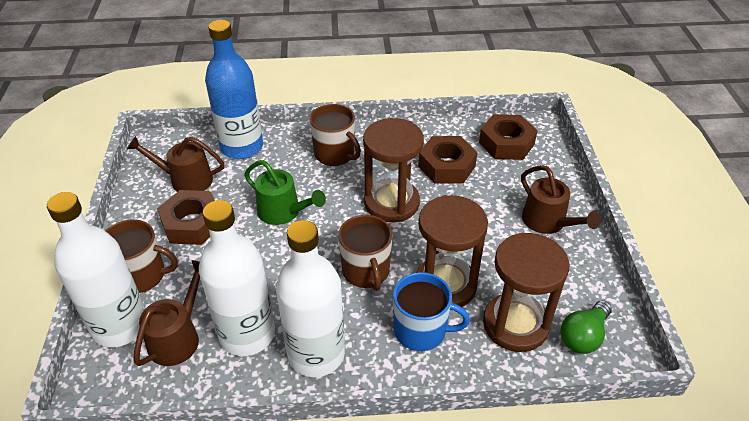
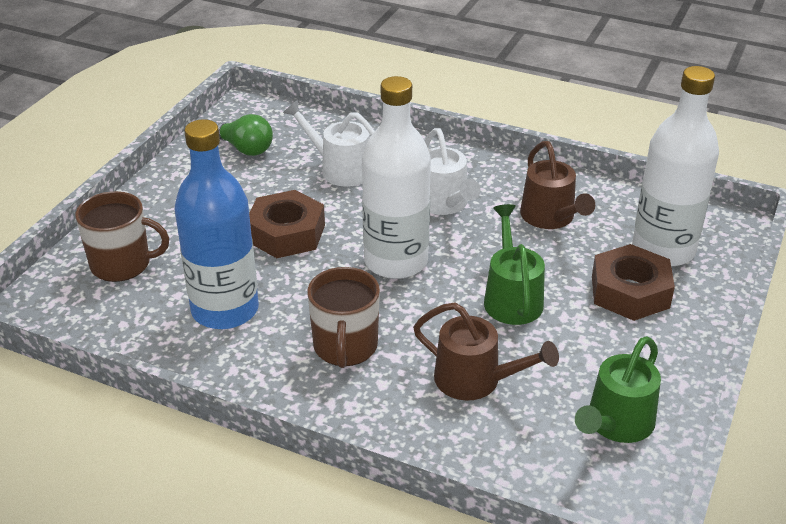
blue mug: [393,272,470,351] = 1 -> none = 0
brown hourglass: [363,118,424,222] [416,195,488,307] [483,233,569,352] = 3 -> none = 0
brown mug: [105,220,178,293] [310,104,361,166] [338,215,392,291] = 3 -> [75,191,169,282] [307,267,380,368] = 2
brown nut: [157,190,215,245] [418,136,478,184] [479,114,538,160] = 3 -> [249,190,325,258] [592,244,675,321] = 2
brown watering can: [127,136,224,192] [133,260,200,366] [521,165,601,234] = 3 -> [413,303,559,401] [520,141,595,229] = 2
green watering can: [244,160,326,225] = 1 -> [484,204,545,325] [575,336,661,443] = 2
white bottle: [47,192,145,347] [199,200,275,356] [276,220,345,377] = 3 -> [362,76,431,279] [632,66,719,267] = 2
white watering can: none = 0 -> [283,100,375,187] [425,128,481,215] = 2

